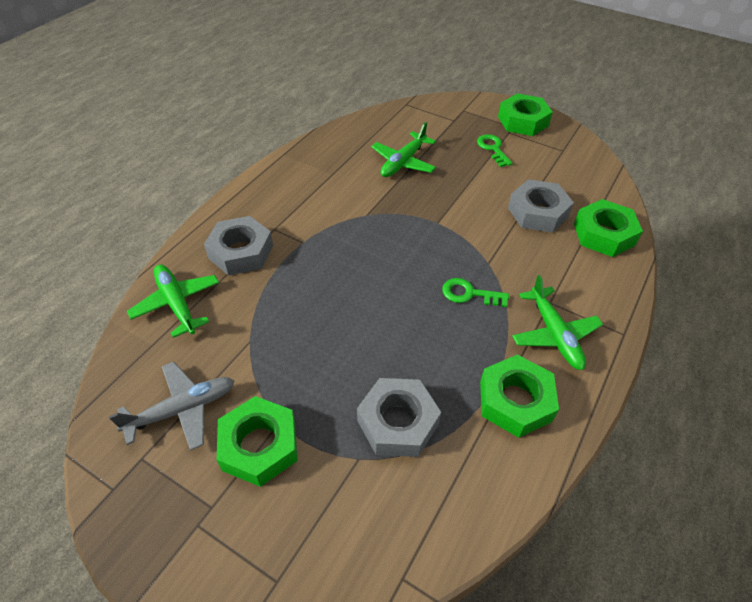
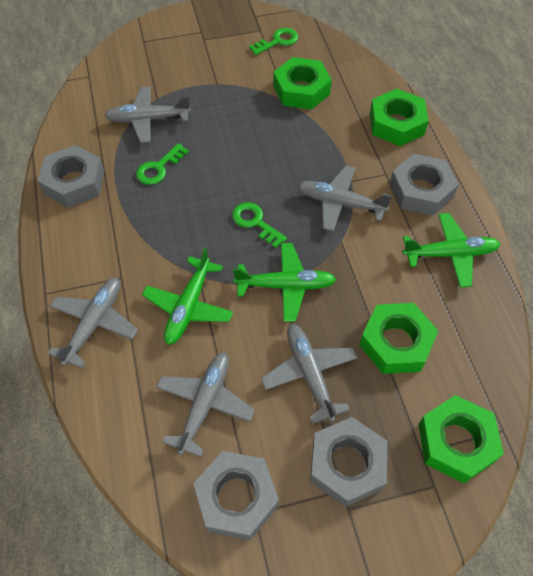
green key: [442,278,509,307] [477,134,513,167] = 2 -> [136,143,189,185] [232,203,287,248] [249,28,298,55] = 3
grey nut: [204,216,273,276] [357,378,441,457] [508,179,574,233] = 3 -> [38,145,104,208] [193,451,279,540] [310,417,387,507] [390,154,459,216] = 4
grey plane: [109,362,234,451] = 1 -> [48,278,138,368] [104,86,191,143] [156,352,255,457] [261,324,358,424] [297,166,392,231] = 5

